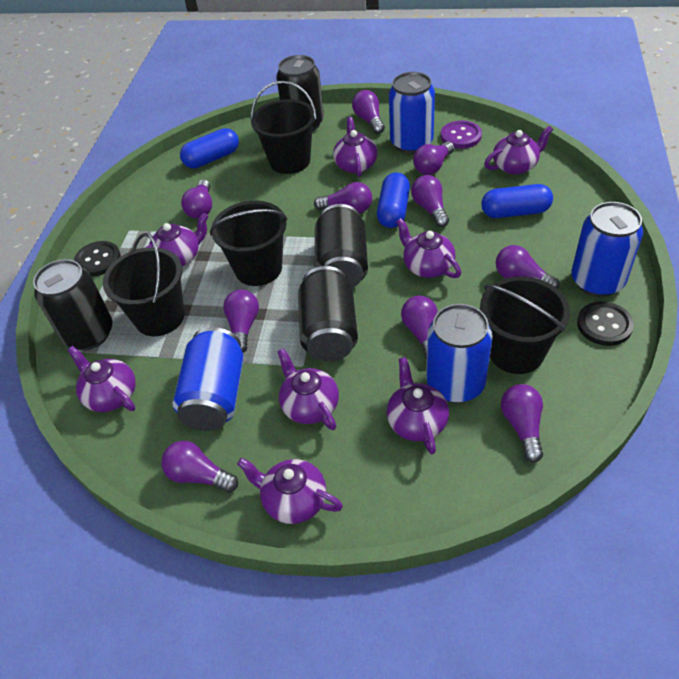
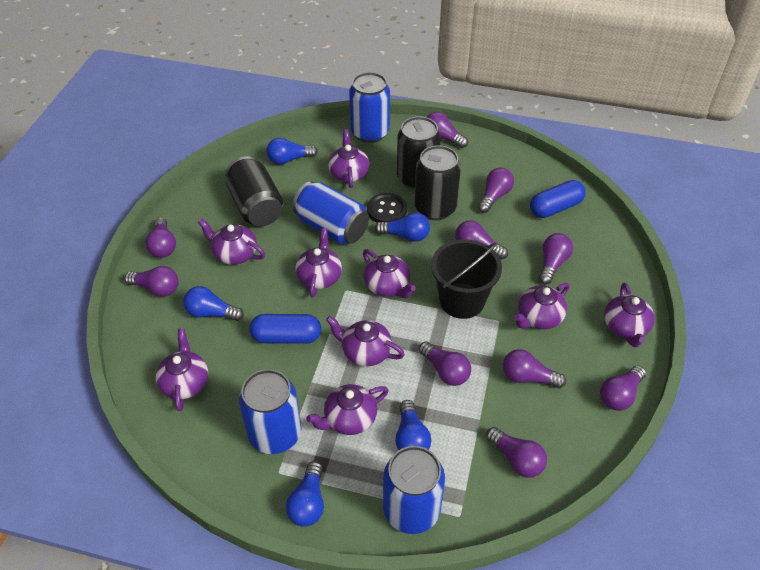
black bucket: [103,233,185,336] [210,201,288,286] [251,81,317,174] [480,276,570,374] = 4 -> [431,239,502,319] = 1
black button: [74,241,121,277] [577,301,634,346] = 2 -> [367,193,407,223] = 1
black can: [33,259,113,350] [276,55,324,131] [298,266,358,362] [315,204,368,288] = 4 -> [226,156,284,226] [397,116,441,190] [414,145,461,220] = 3
blue capsule: [180,128,239,168] [377,172,410,228] [481,184,553,218] = 3 -> [249,314,321,344] [530,180,586,218] = 2
blue light bulb: none = 0 -> [183,286,244,321] [267,138,318,165] [286,461,324,527] [375,213,430,242] [395,400,431,450] = 5
purple button: [441,121,482,149] = 1 -> none = 0
purple teapot: [68,346,136,412] [145,213,209,266] [237,458,343,524] [277,348,339,430] [333,117,377,177] [387,357,449,454] [396,218,461,278] [484,126,553,175] = 8 -> [156,328,208,411] [198,218,265,265] [295,228,342,298] [306,384,389,435] [326,316,405,366] [328,129,369,188] [363,249,416,298] [514,283,570,329] [604,283,655,347] = 9

